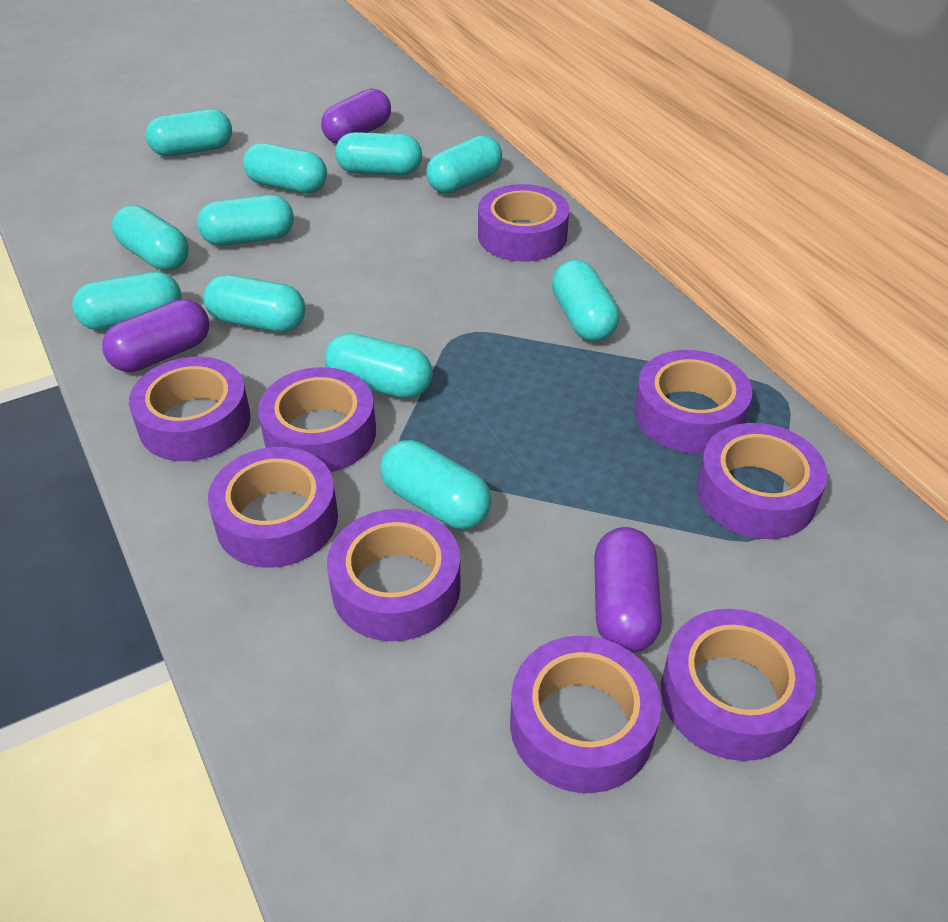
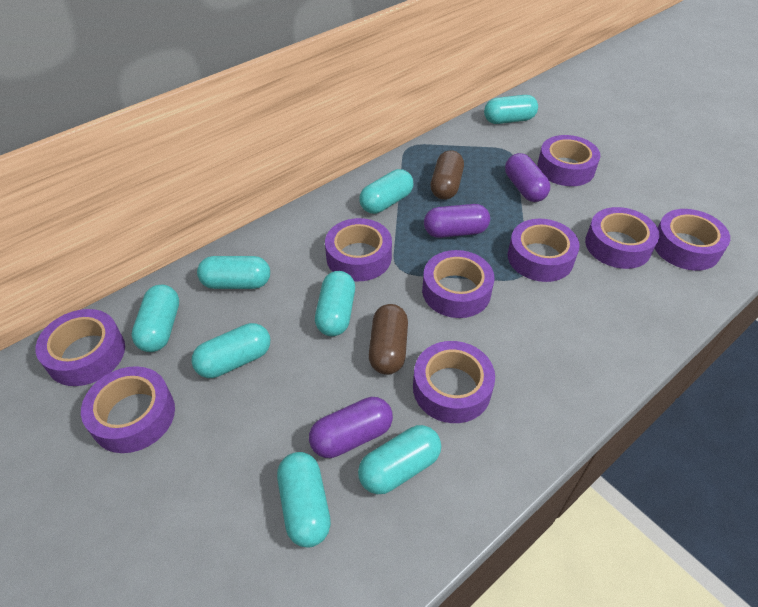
brown capsule: none = 0 -> [369,304,408,375] [430,150,464,200] = 2
turquoise capsule: [72,272,182,330] [112,205,189,271] [146,109,232,156] [197,195,294,246] [204,275,306,332] [243,143,327,193] [325,333,432,398] [335,132,422,175] [380,440,492,529] [426,135,502,194] [552,260,620,342] = 11 -> [131,284,179,352] [192,323,270,378] [197,256,270,289] [277,452,331,548] [315,271,355,336] [358,425,441,494] [359,169,413,214] [484,95,538,124] = 8

